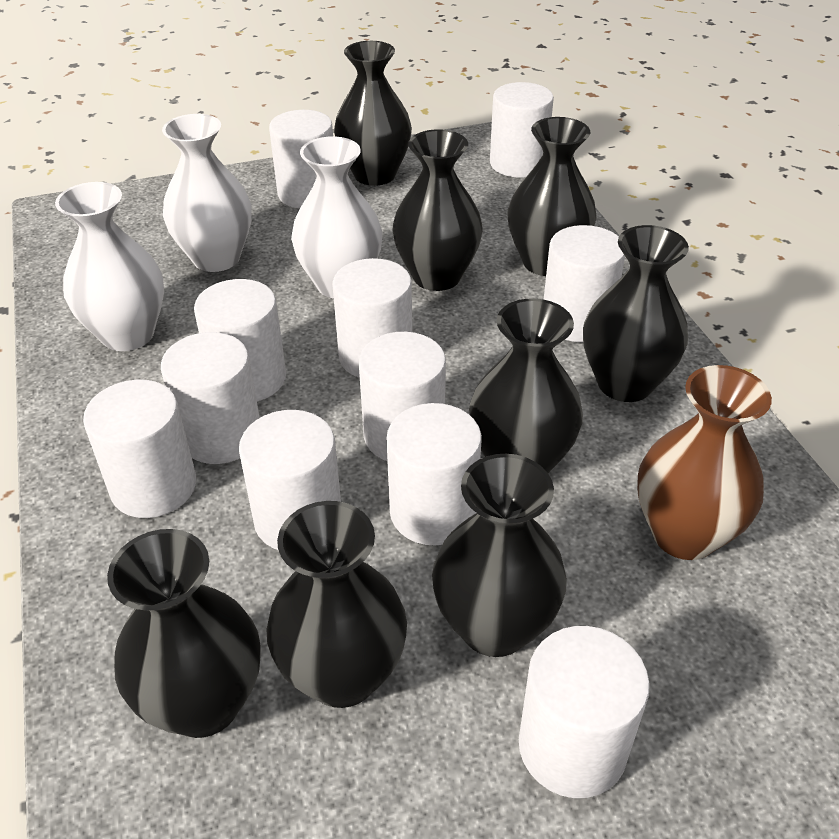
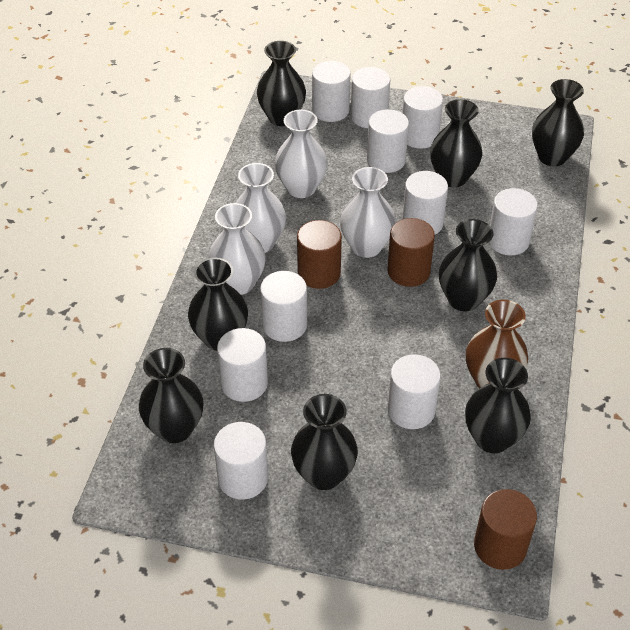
brown cylinder: none = 0 -> [297,220,342,289] [387,218,435,287] [474,489,537,570] = 3
white cylinder: [83,379,196,518] [161,332,260,464] [194,279,286,402] [239,410,341,550] [269,110,333,209] [332,258,412,378] [359,332,446,461] [386,403,482,545] [490,82,554,177] [519,626,650,798] [544,225,625,342] = 11 -> [214,422,268,499] [217,328,268,402] [260,271,307,342] [312,61,351,122] [351,67,390,128] [367,109,409,173] [388,354,441,429] [402,171,448,235] [403,86,443,149] [489,188,538,256] = 10
white vase: [55,182,164,351] [162,114,252,272] [291,136,382,298] = 3 -> [208,203,266,295] [236,163,286,253] [275,110,328,198] [340,167,396,258] = 4

